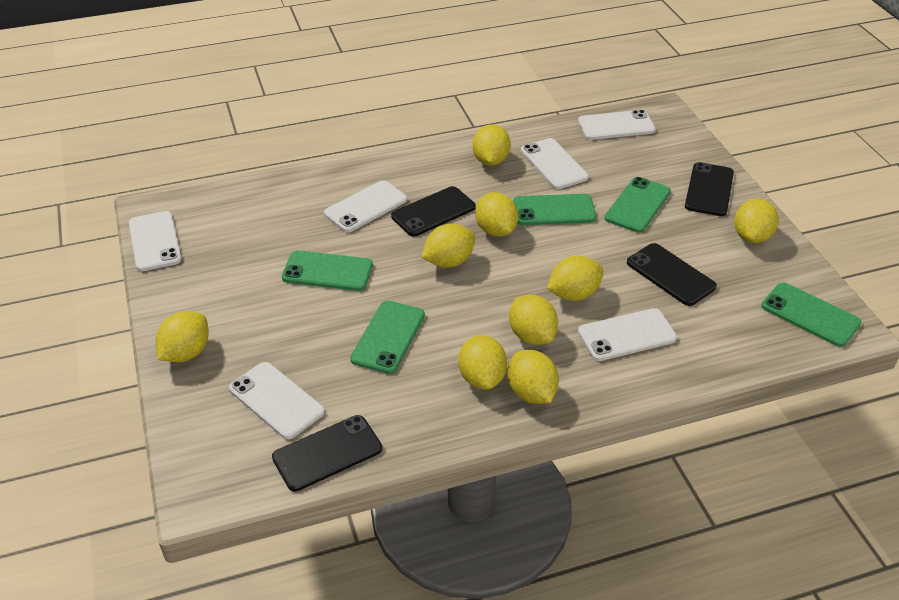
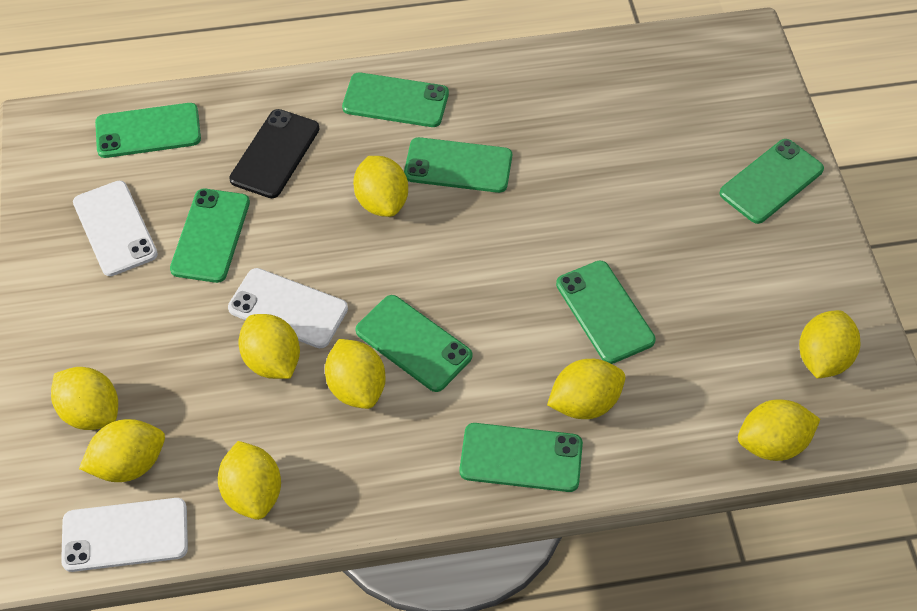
black phone: [272,415,382,492] [391,186,476,236] [627,243,717,306] [685,162,734,216] = 4 -> [229,109,319,198] = 1
green phone: [282,250,373,291] [350,301,425,374] [513,194,596,225] [605,177,671,233] [761,282,862,347] = 5 -> [95,103,201,158] [170,189,250,283] [342,72,449,127] [355,295,472,392] [404,137,512,193] [459,423,583,492] [556,260,656,364] [719,139,824,224] = 8
white phone: [129,211,181,271] [229,362,325,439] [324,180,407,232] [521,138,589,189] [578,110,656,140] [578,308,677,361] = 6 -> [61,498,188,572] [73,181,158,276] [228,268,348,348] = 3

